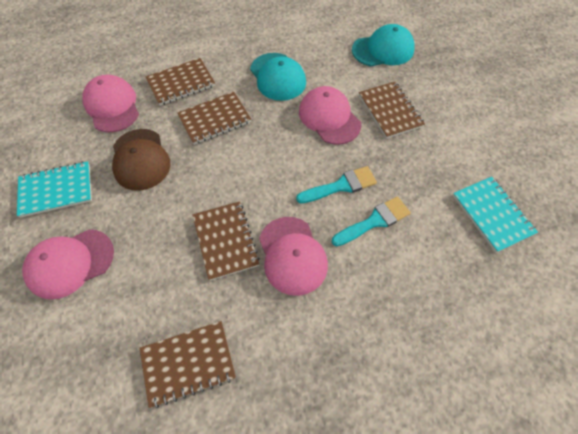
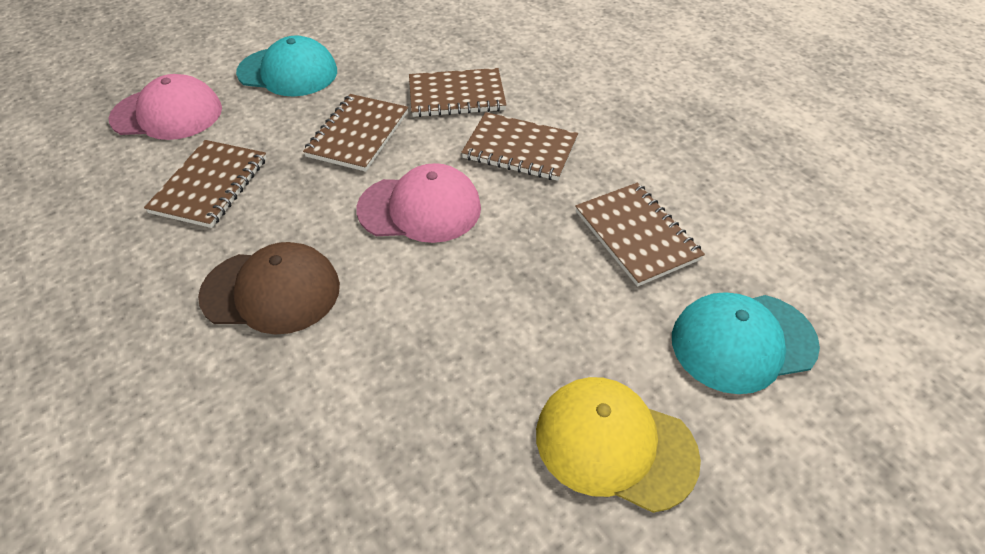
pink cap: [22,229,114,300] [82,75,139,132] [259,217,328,296] [299,86,361,145] = 4 -> [109,74,222,140] [356,163,481,243] = 2
turquoise brush: [296,166,377,203] [332,196,411,246] = 2 -> none = 0
turquoise notebook: [17,161,92,218] [453,177,538,253] = 2 -> none = 0
yellow cap: none = 0 -> [536,377,701,513] = 1

